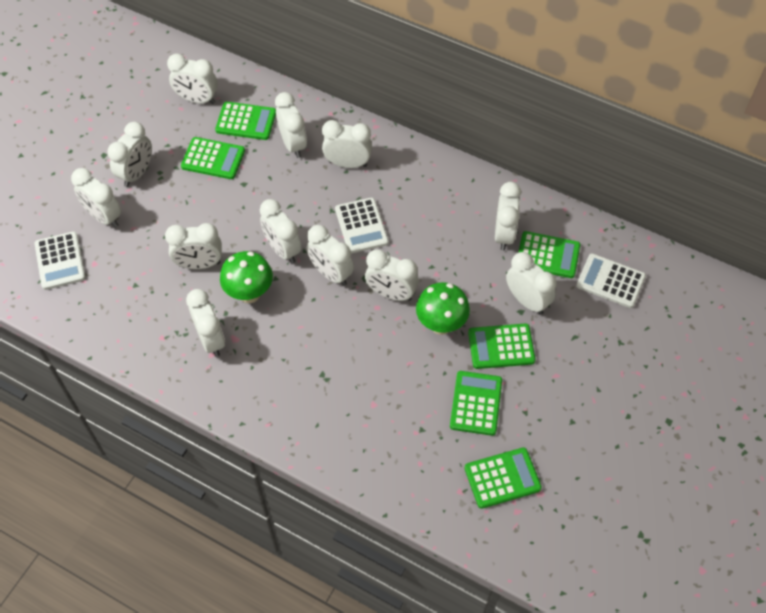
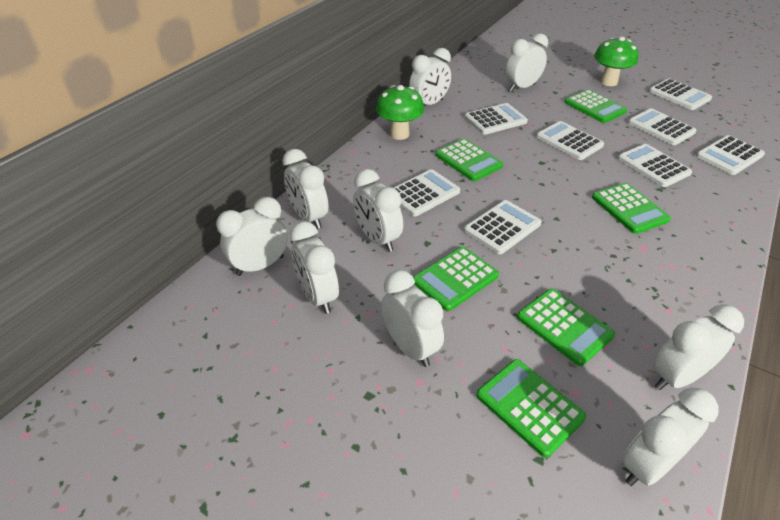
white calculator: [34,231,86,290] [335,198,389,253] [576,253,646,308] = 3 -> [394,169,460,216] [464,200,541,254] [465,103,528,135] [536,121,604,160] [618,144,692,187] [628,108,697,145] [649,79,712,110] [696,135,765,175] = 8
white clock: [71,168,121,228] [107,122,152,187] [165,223,222,269] [167,54,218,104] [186,289,225,357] [260,199,302,263] [275,92,307,158] [306,225,354,286] [322,120,372,168] [365,249,419,301] [495,182,521,250] [506,252,556,315] = 12 -> [216,197,288,276] [282,149,329,229] [290,221,339,314] [353,169,403,252] [381,270,444,367] [409,48,451,105] [506,33,548,92] [622,388,719,486] [653,304,744,390] = 9

